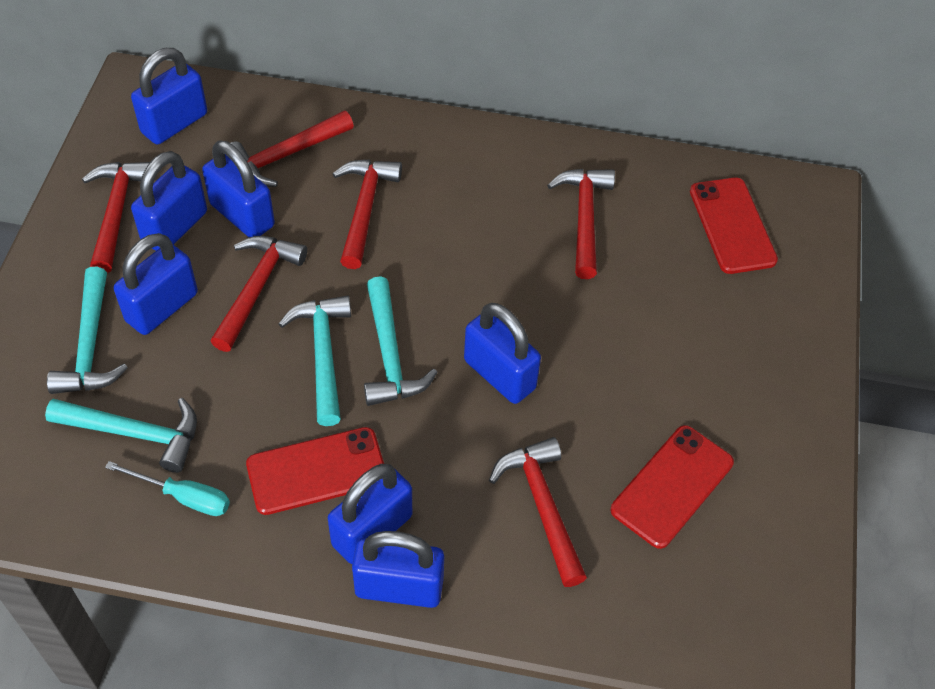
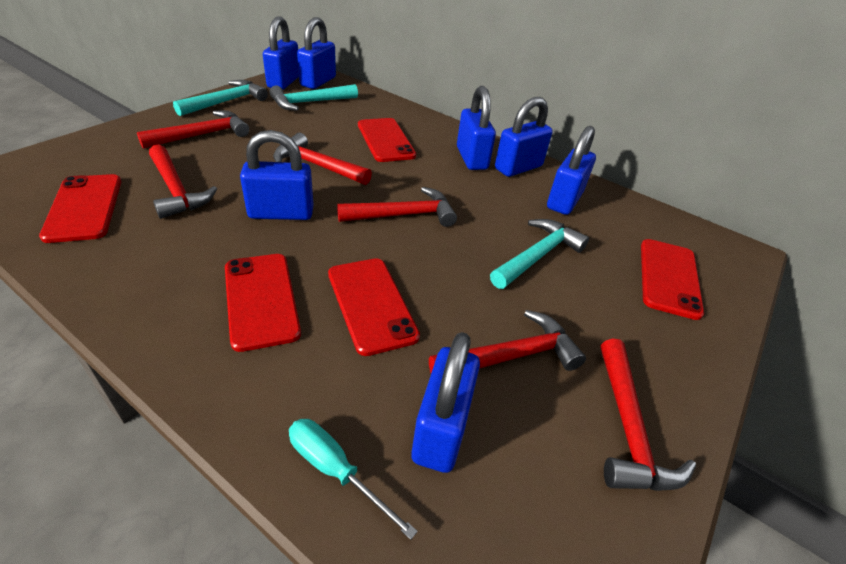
red phone: [246,427,384,515] [611,425,734,549] [690,177,778,274] = 3 -> [39,174,121,243] [225,254,301,352] [328,258,420,356] [358,118,416,162] [641,239,704,320] = 5
turquoise hammer: [45,398,197,473] [47,267,128,394] [279,296,351,426] [364,276,437,406] = 4 -> [173,80,268,116] [269,84,358,111] [490,219,589,289] = 3

